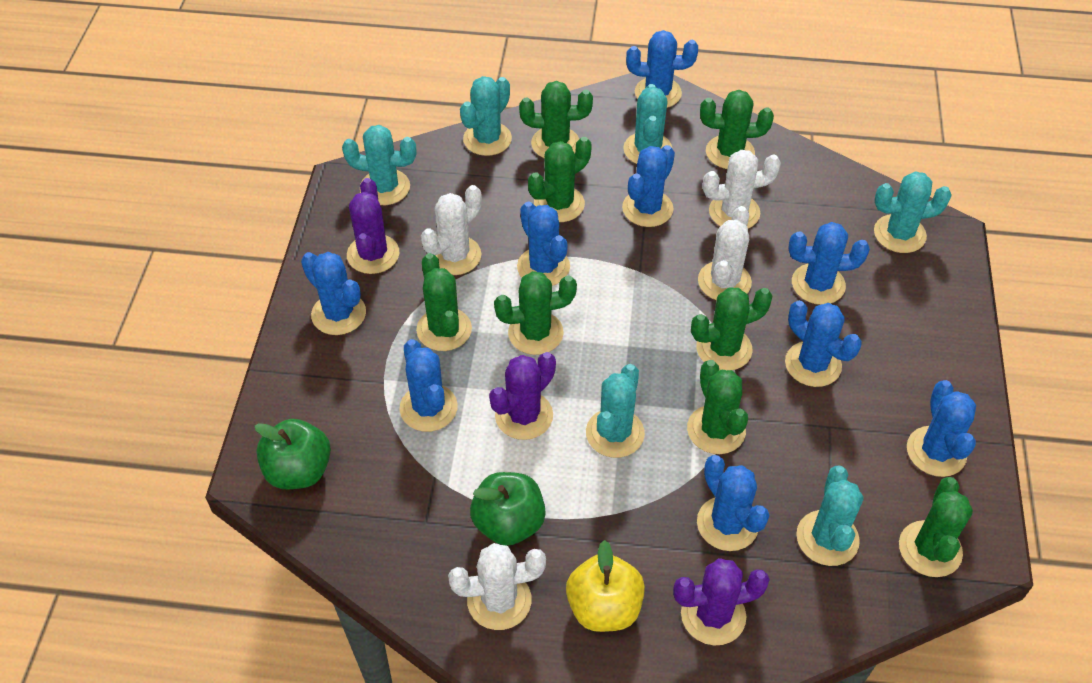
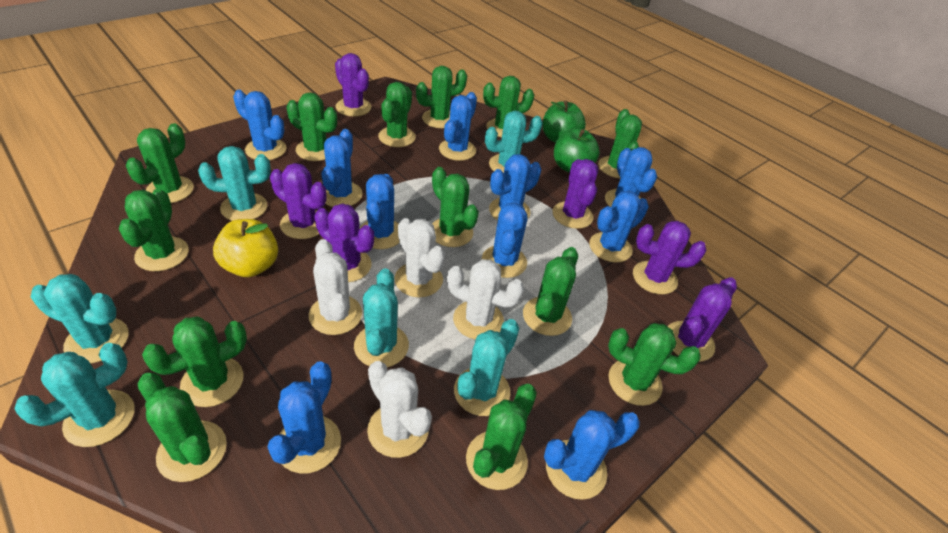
blue cactus: [301,252,366,335] [400,339,458,432] [517,202,570,286] [622,145,675,227] [626,30,698,108] [697,455,770,551] [785,300,862,387] [788,222,870,305] [907,380,976,477] = 9 -> [233,90,287,160] [268,361,341,473] [322,129,362,207] [359,174,400,249] [439,92,477,161] [482,201,528,278] [489,154,541,220] [544,410,640,500] [589,191,649,262] [605,147,657,207] = 10
green cactus: [416,253,472,351] [494,271,577,355] [519,81,593,158] [528,137,592,222] [687,360,748,454] [691,287,772,370] [700,90,774,169] [899,477,973,577] = 8 -> [119,189,189,271] [126,123,194,203] [138,373,227,482] [142,317,247,407] [286,92,337,161] [378,82,416,147] [416,66,467,128] [432,167,479,247] [466,384,537,490] [483,76,534,137] [523,247,578,336] [598,109,642,178] [608,323,701,406] = 13
purple cactus: [347,178,399,274] [489,352,556,440] [673,558,770,645] = 3 -> [270,163,326,239] [314,203,374,282] [335,53,371,116] [553,159,598,229] [633,221,707,294] [667,277,737,362] = 6

